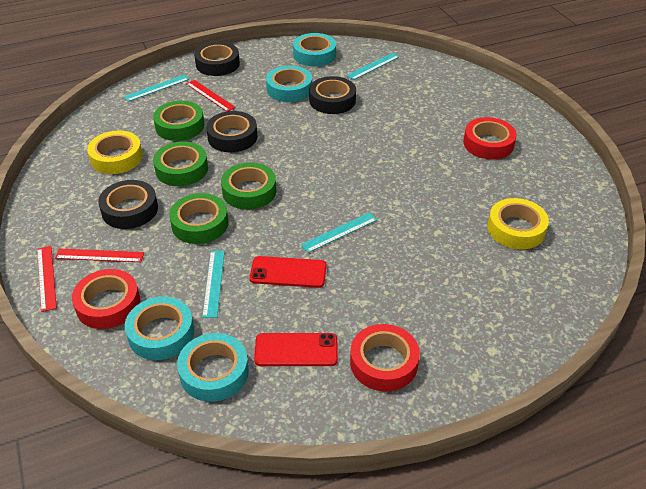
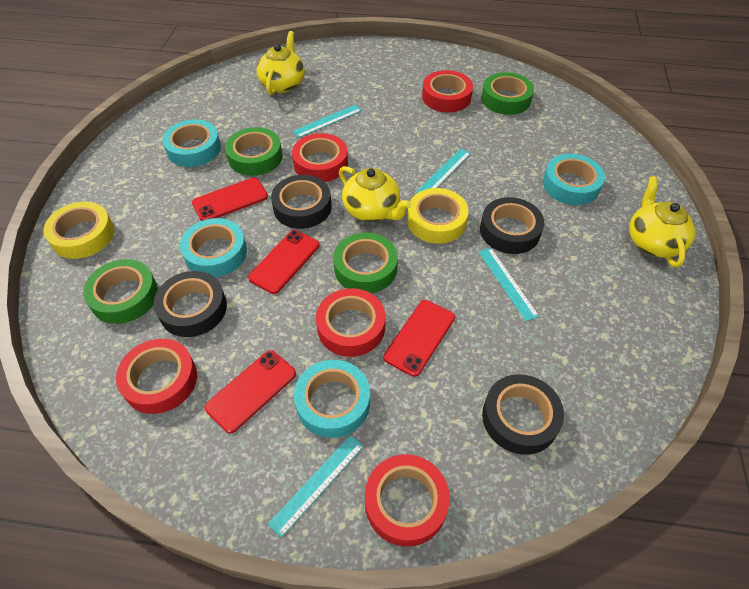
red phone: [249,256,327,288] [254,333,338,366] = 2 -> [192,177,268,221] [204,350,296,433] [248,230,319,294] [384,300,455,377] = 4
red ruler: [37,246,57,312] [55,248,144,262] [186,80,236,112] = 3 -> none = 0
red tape: [72,269,140,329] [350,324,420,391] [463,117,517,160] = 3 -> [116,339,197,414] [292,133,348,182] [316,288,385,357] [365,454,450,547] [422,70,473,113] = 5
yellow teapot: none = 0 -> [257,31,305,95] [339,166,412,222] [629,176,696,267] = 3

